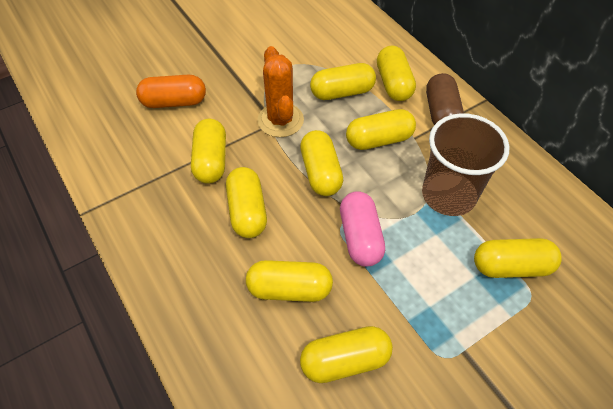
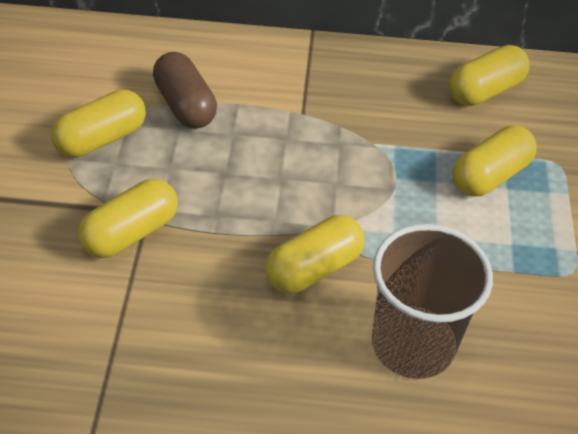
orange cactus: [257,46,304,137] = 1 -> none = 0
orange capsule: [136,75,206,108] = 1 -> none = 0
pink capsule: [340,191,385,267] = 1 -> none = 0
yellow capsule: [191,119,226,184] [226,167,267,238] [246,260,333,302] [300,130,343,196] [300,326,393,383] [310,63,376,100] [346,109,416,150] [377,46,416,101] [474,238,562,278] = 9 -> [51,89,146,158] [78,179,178,258] [265,215,365,294] [449,45,530,106] [452,125,537,196] = 5

